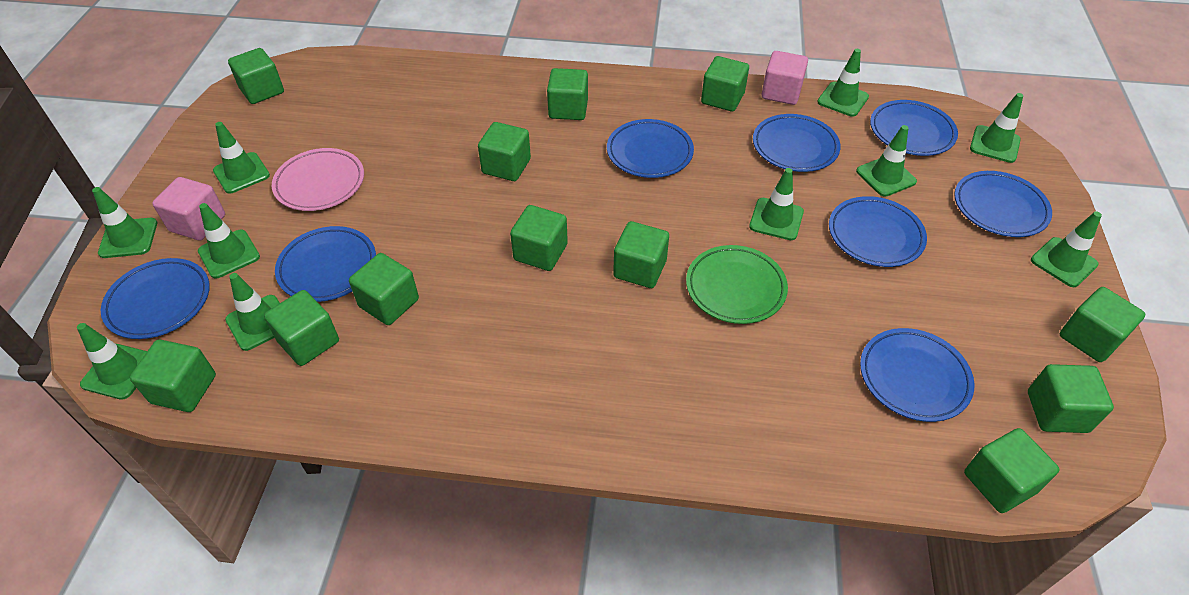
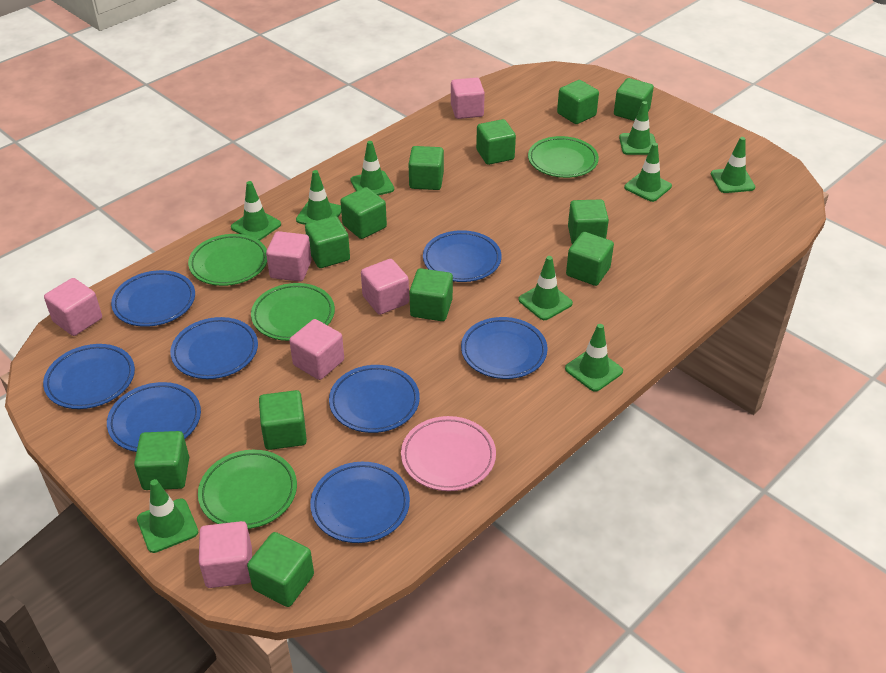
green plate: [686,245,788,324] = 1 -> [188,234,267,286] [198,450,297,529] [251,283,335,341] [528,136,599,178] = 4
green traffic cone: [77,323,147,400] [92,187,157,258] [198,203,260,278] [213,122,270,194] [225,273,280,351] [749,168,804,240] [817,49,869,117] [856,125,917,197] [970,93,1023,163] [1031,211,1102,287] = 10 -> [137,479,198,553] [231,181,281,241] [296,170,341,225] [350,141,394,195] [519,256,573,320] [565,324,623,392] [619,101,656,155] [624,143,672,202] [711,137,755,193] = 9
pink cube: [152,177,225,240] [762,51,808,105] = 2 -> [44,278,102,336] [199,521,252,588] [266,231,312,282] [289,319,344,380] [361,259,409,315] [451,78,485,119] = 6

